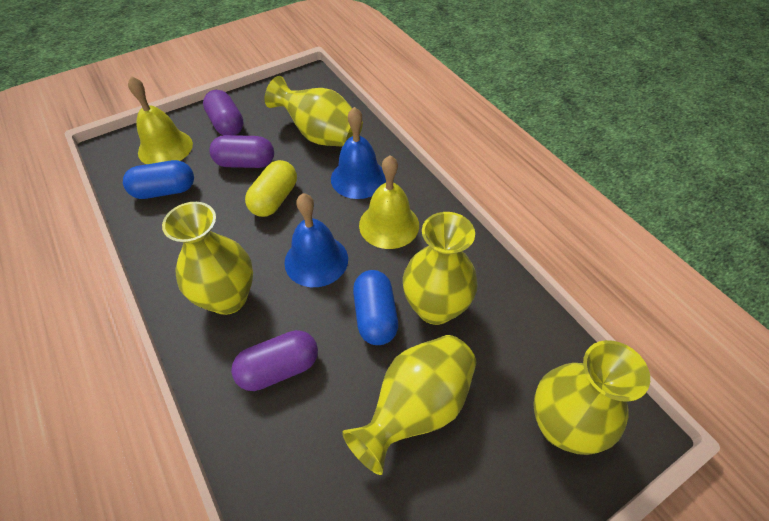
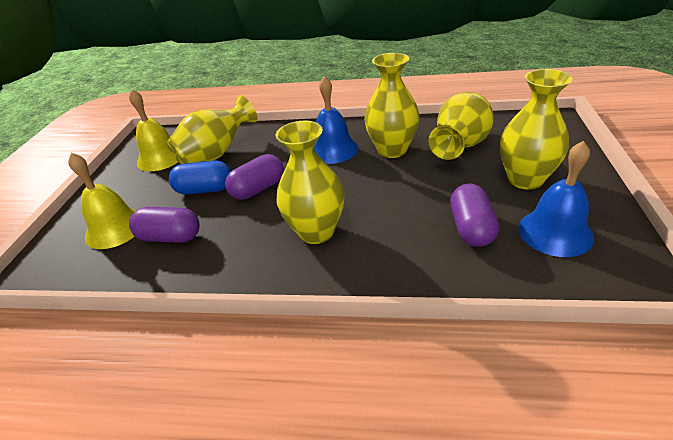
blue capsule: [123,160,194,199] [353,270,398,345] = 2 -> [169,160,231,195] = 1
yellow capsule: [245,160,297,217] = 1 -> none = 0

